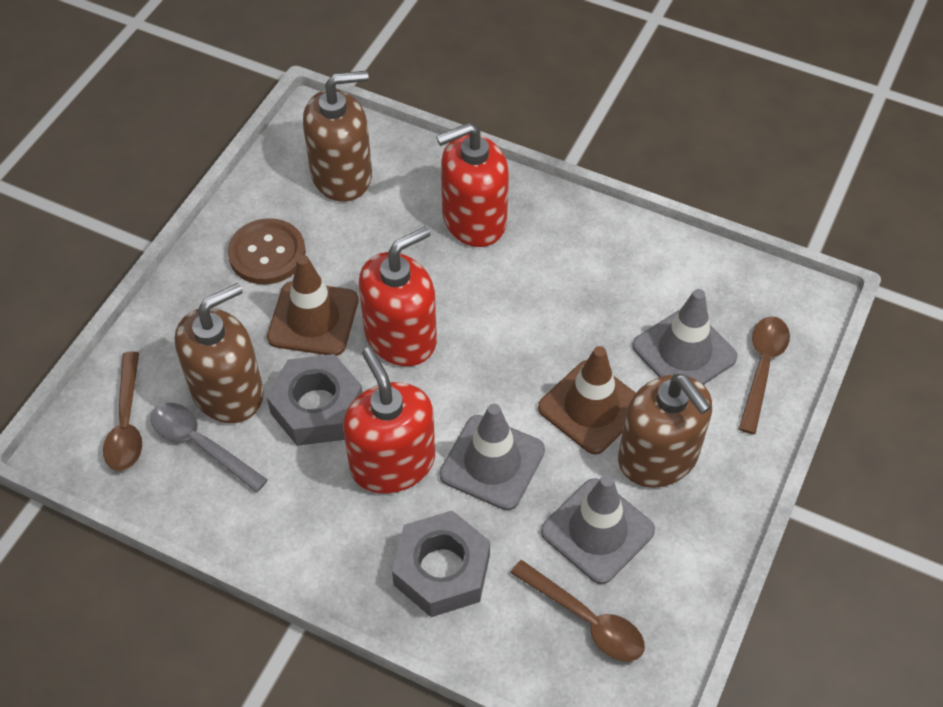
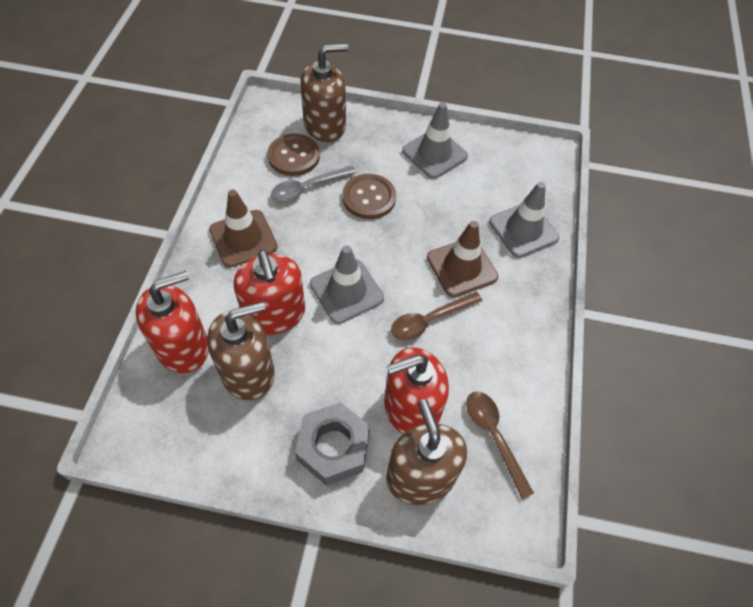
brown button: [228,218,306,284] = 1 -> [268,134,320,176] [342,174,396,219] = 2
brown spoon: [103,351,142,471] [511,560,645,662] [739,316,790,434] = 3 -> [391,292,482,340] [466,391,534,499] = 2
grey nut: [267,354,363,446] [392,511,490,617] = 2 -> [295,402,370,485] = 1

